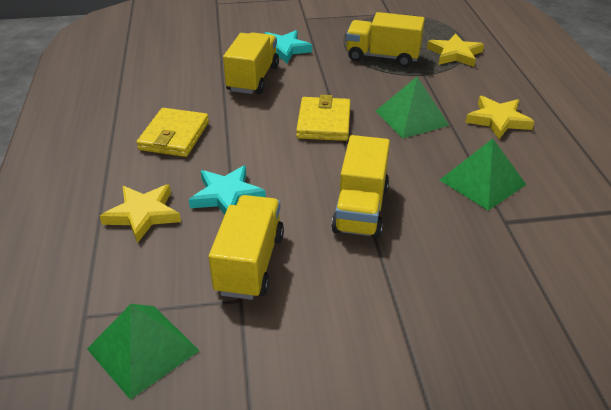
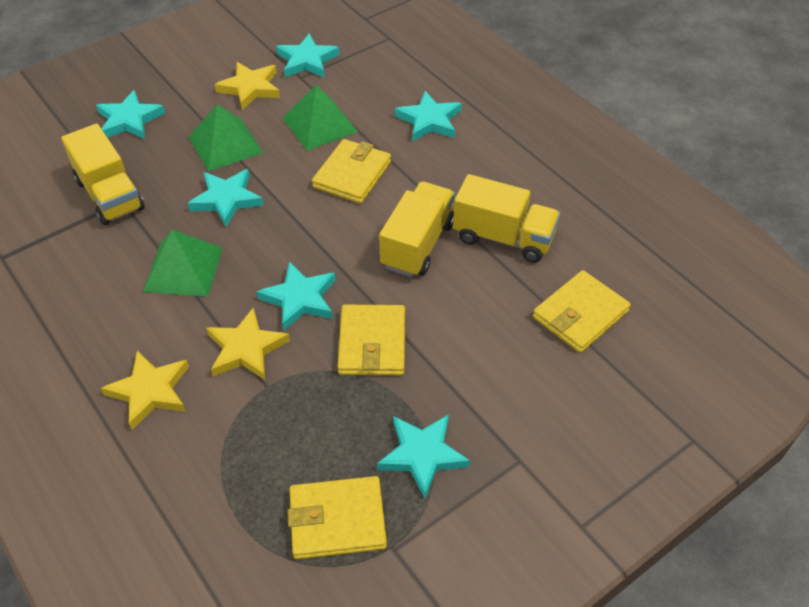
turquoise star: [189,165,266,214] [264,30,312,63] = 2 -> [96,90,165,139] [188,169,264,227] [257,261,335,331] [276,33,339,78] [377,414,470,498] [395,91,462,141] = 6
yellow truck: [209,195,284,300] [223,32,279,94] [331,135,390,238] [346,12,425,67] = 4 -> [61,124,145,225] [379,181,455,277] [453,174,560,263] = 3
yellow wallet: [136,108,209,157] [296,95,351,141] = 2 -> [287,476,387,559] [312,139,391,204] [338,305,405,375] [533,270,631,353] = 4

